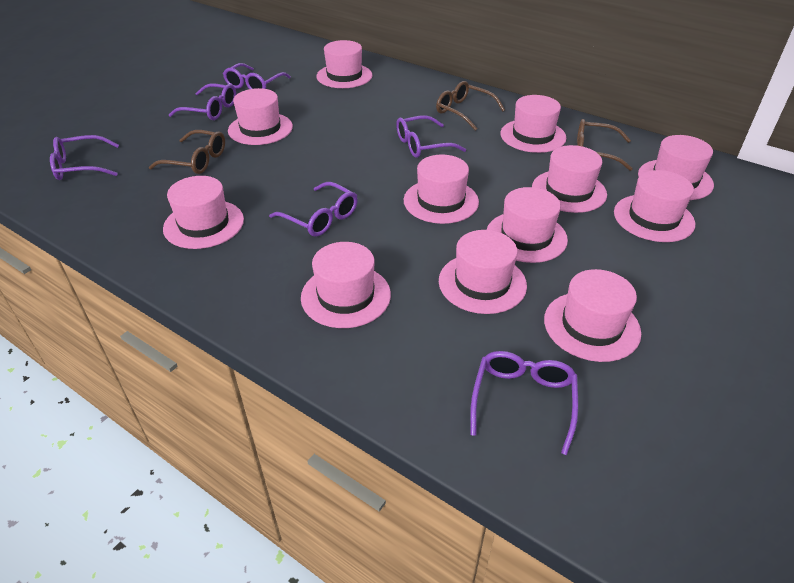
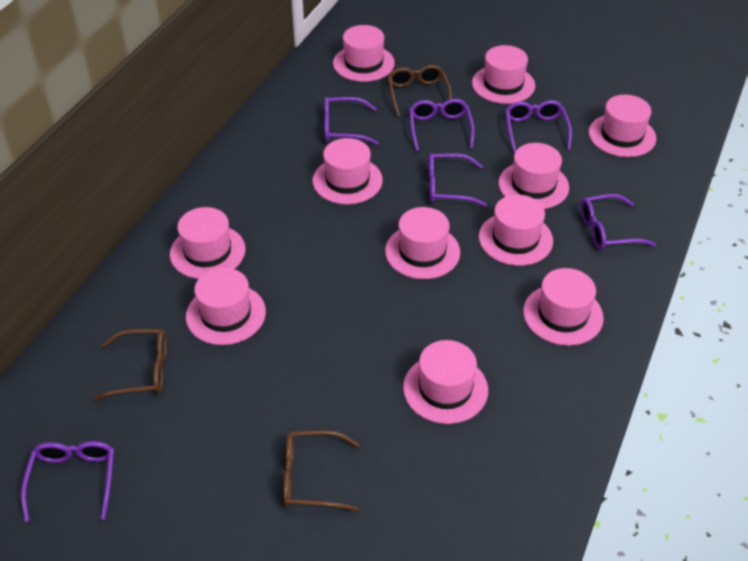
pink hat: [163,176,244,249] [228,88,293,145] [301,242,391,328] [317,40,373,88] [404,155,479,224] [439,230,527,314] [486,187,568,263] [500,95,566,153] [532,145,607,213] [544,269,641,362] [614,170,695,242] [638,135,714,200] = 12 -> [170,207,245,279] [186,268,266,345] [312,138,383,204] [333,25,395,82] [385,207,460,279] [403,340,488,424] [472,45,535,104] [479,195,553,266] [498,143,569,209] [523,268,604,346] [589,95,656,157] = 11

